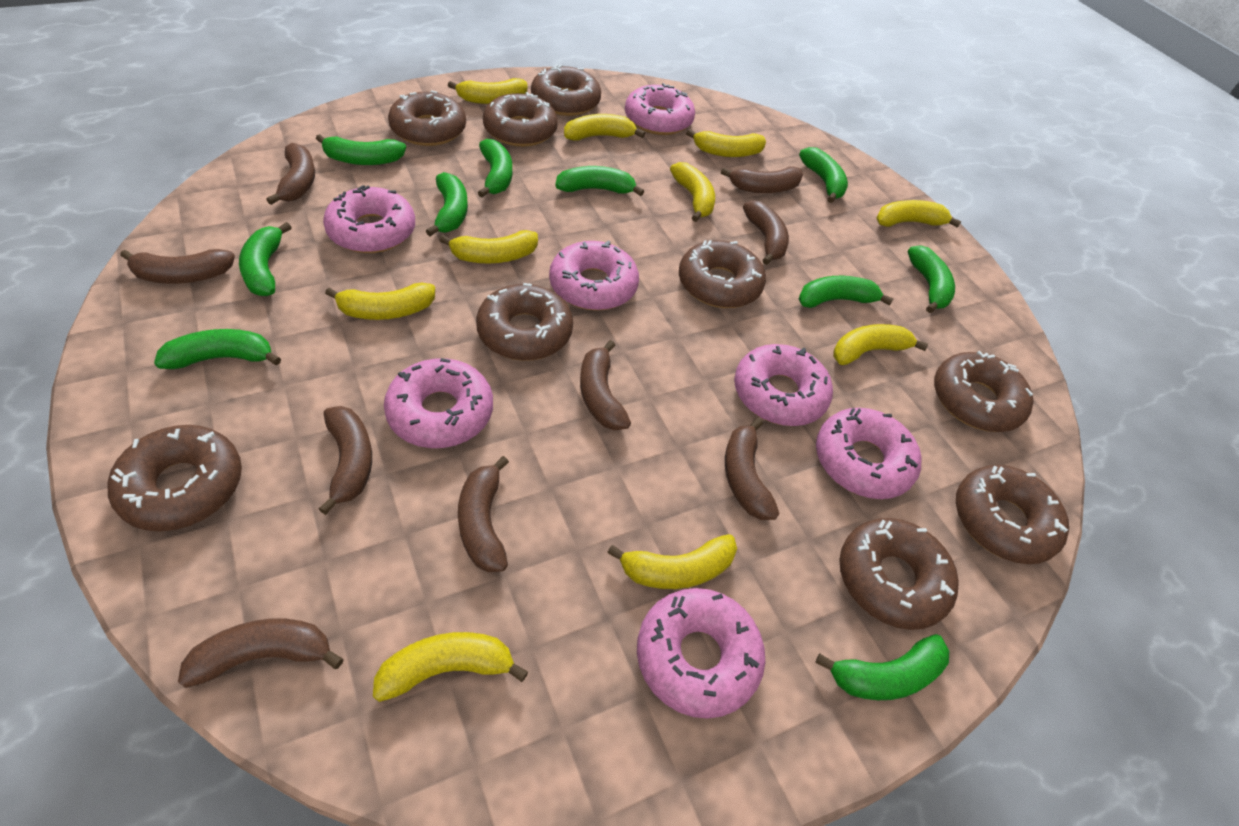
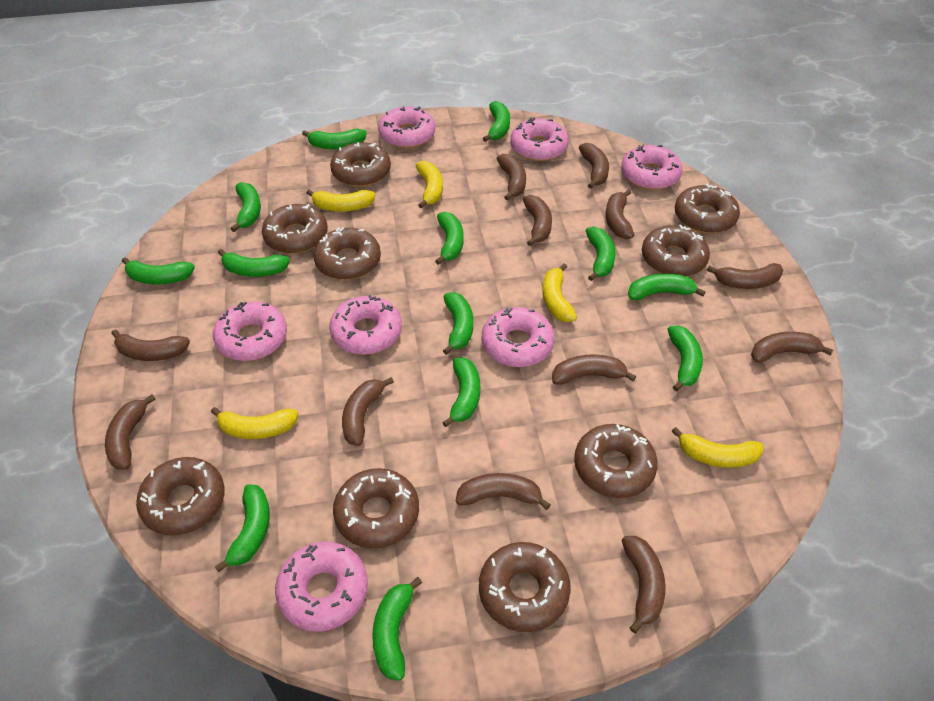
brown banana: [120,249,235,284] [178,619,344,688] [266,143,315,205] [319,406,372,515] [458,456,509,572] [580,340,631,430] [721,166,803,193] [725,418,779,520] [743,200,789,265] = 9 -> [105,394,156,469] [111,330,190,361] [342,377,394,446] [456,473,551,510] [497,154,526,201] [523,195,552,246] [552,354,636,385] [579,143,609,189] [606,189,634,239] [622,536,665,633] [707,263,784,289] [751,332,833,363] = 12
green banana: [154,329,281,369] [239,222,292,296] [316,134,406,165] [426,172,468,236] [478,139,512,197] [555,166,644,196] [799,147,848,203] [799,276,893,308] [815,634,949,700] [908,245,955,313] = 10 -> [122,257,195,285] [215,484,270,572] [218,249,290,277] [230,182,261,232] [302,129,366,149] [372,577,422,681] [435,212,464,265] [442,358,480,427] [443,292,473,355] [483,101,510,142] [586,227,616,281] [628,273,706,300] [667,325,703,391] = 13
yellow banana: [325,283,435,320] [373,632,528,702] [439,230,538,263] [448,78,527,104] [564,114,645,141] [607,534,737,589] [670,162,715,222] [686,129,766,157] [833,324,928,365] [876,200,961,228] = 10 -> [211,407,298,439] [306,189,375,212] [416,161,443,208] [543,263,577,322] [671,427,763,468] = 5

